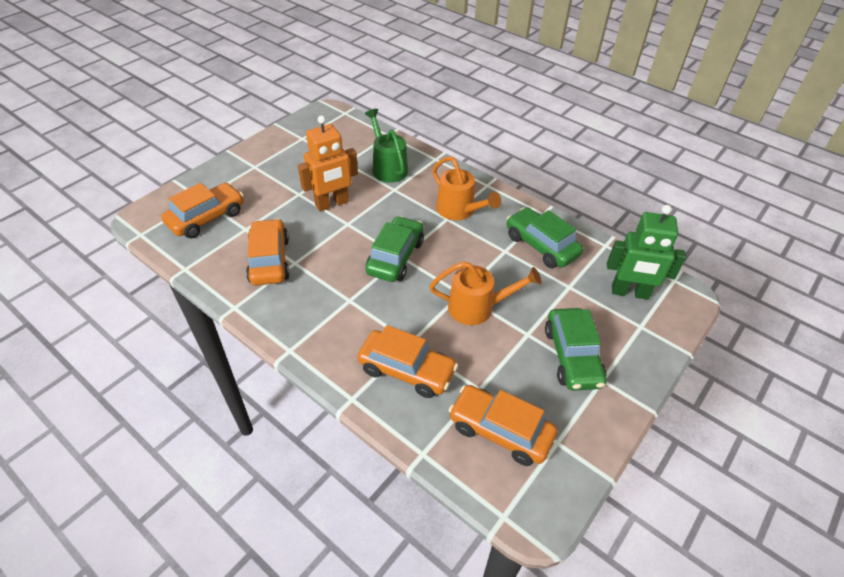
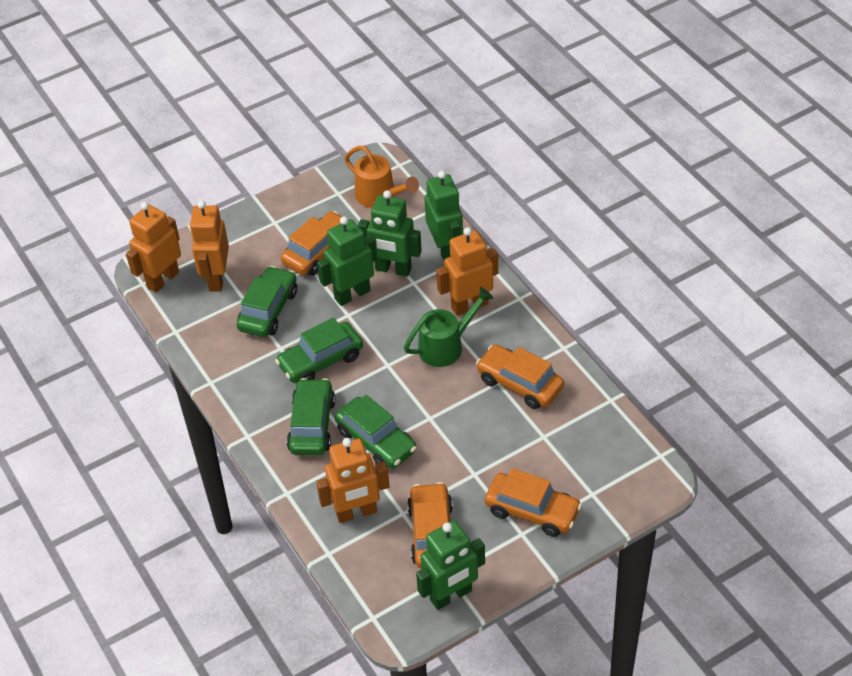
green car: [365,216,424,282] [507,207,583,268] [545,308,606,391] = 3 -> [236,266,297,337] [275,318,363,383] [287,378,335,455] [335,395,417,469] = 4
green robot: [607,205,686,300] = 1 -> [317,216,377,306] [358,190,422,277] [416,521,485,610] [424,171,463,260] = 4
orange robot: [298,115,358,212] = 1 -> [126,202,181,293] [190,201,229,292] [316,438,390,523] [436,227,498,316] = 4
orange watering can: [429,261,542,325] [432,156,501,220] = 2 -> [345,146,419,208] = 1

